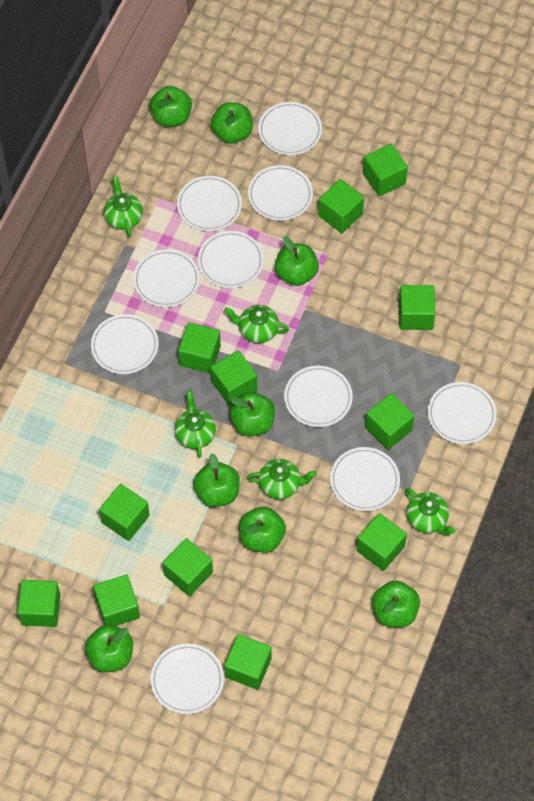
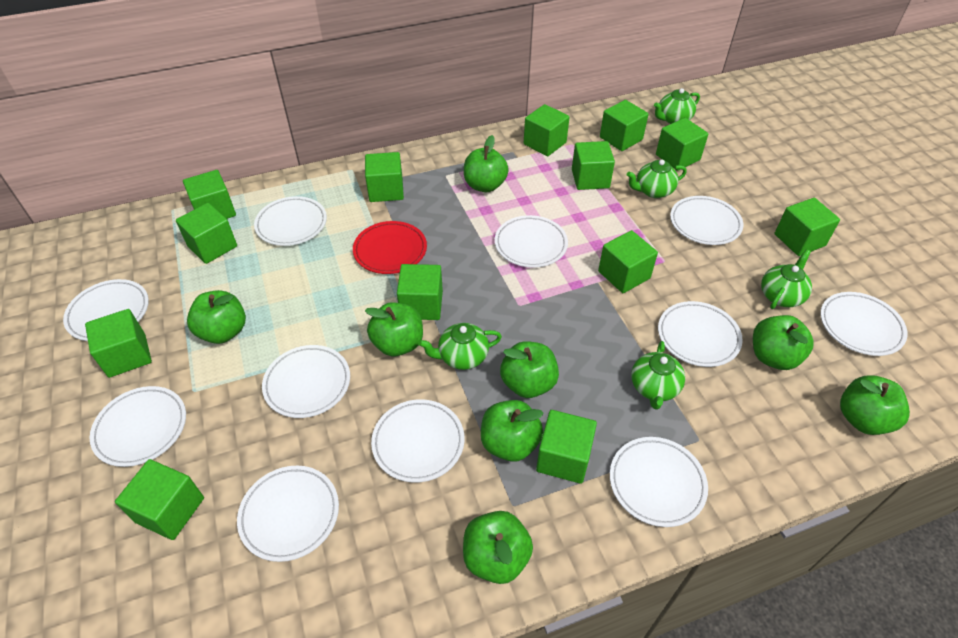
green cube: [18,580,60,627] [93,575,140,626] [99,484,150,541] [162,538,213,596] [178,322,221,373] [211,350,257,406] [224,634,272,690] [318,179,364,233] [356,513,407,571] [363,144,408,196] [365,393,414,450] [399,285,435,330] = 12 -> [85,309,152,378] [115,459,204,540] [176,203,237,264] [183,170,236,219] [365,152,404,202] [397,264,443,320] [524,104,570,156] [536,410,597,484] [572,141,615,190] [598,230,658,293] [600,100,649,151] [656,118,708,171] [775,198,840,256] = 13
red plate: none = 0 -> [353,221,427,274] = 1
white plate: [91,314,158,374] [133,249,200,308] [151,644,224,714] [177,176,242,232] [198,231,264,288] [248,165,313,221] [258,102,322,155] [284,366,353,427] [330,447,400,511] [428,382,497,444] = 10 -> [63,279,149,341] [90,386,186,467] [237,466,339,562] [254,196,327,246] [262,345,350,418] [371,399,464,483] [495,215,568,268] [610,437,708,527] [658,301,743,367] [670,196,743,245] [820,292,908,356] = 11

